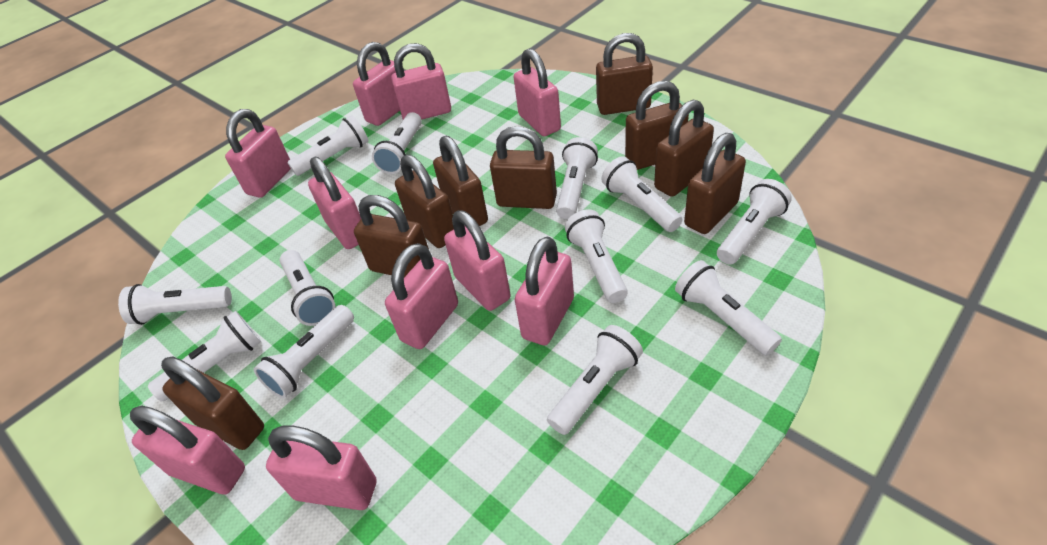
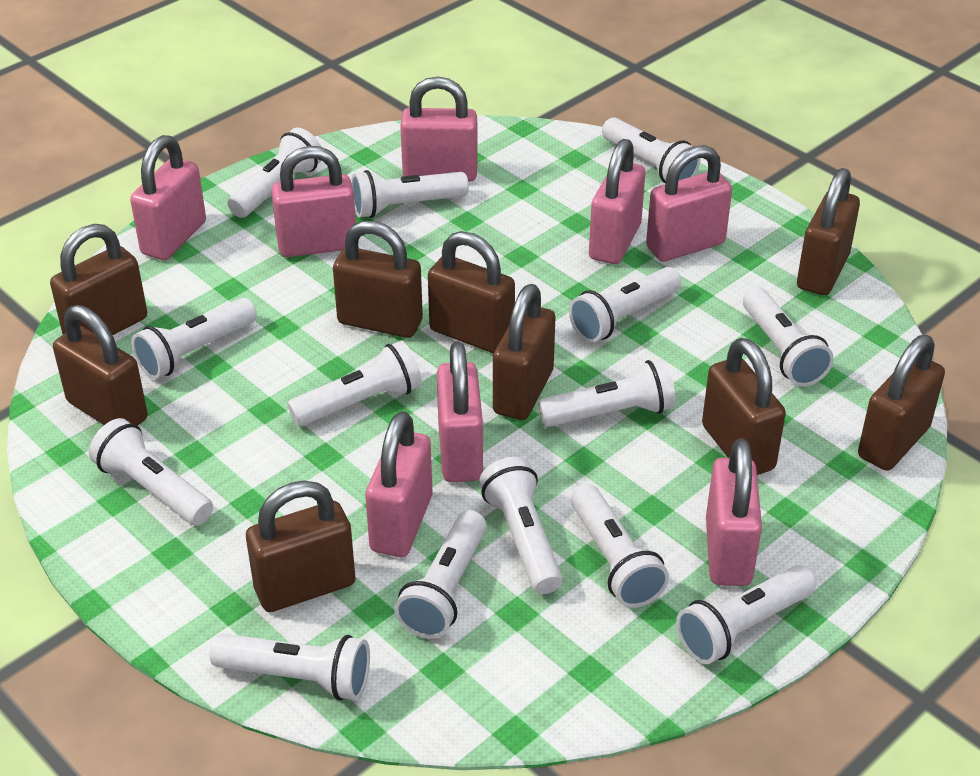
pink padlock: [130,406,245,495] [225,109,291,198] [266,425,377,510] [308,157,361,249] [353,42,400,126] [385,243,458,349] [391,43,451,120] [444,210,511,311] [514,48,561,136] [515,237,574,345] = 10 -> [130,135,206,260] [271,146,356,257] [365,411,432,557] [400,77,478,182] [437,341,483,482] [589,139,645,264] [646,145,732,262] [706,439,762,586] = 8
white flashlight: [118,284,232,325] [148,311,261,402] [253,305,354,398] [280,250,335,326] [287,115,368,176] [372,112,422,174] [547,325,643,435] [556,137,598,219] [565,209,628,303] [602,156,683,232] [675,260,782,356] [717,179,792,265] = 12 -> [89,418,213,526] [132,298,257,379] [210,633,370,701] [228,128,321,218] [287,340,422,426] [351,170,469,218] [394,510,487,639] [479,457,563,594] [538,359,676,427] [569,267,681,342] [571,484,669,608] [602,118,701,183] [676,565,816,664] [743,287,834,387] = 14

